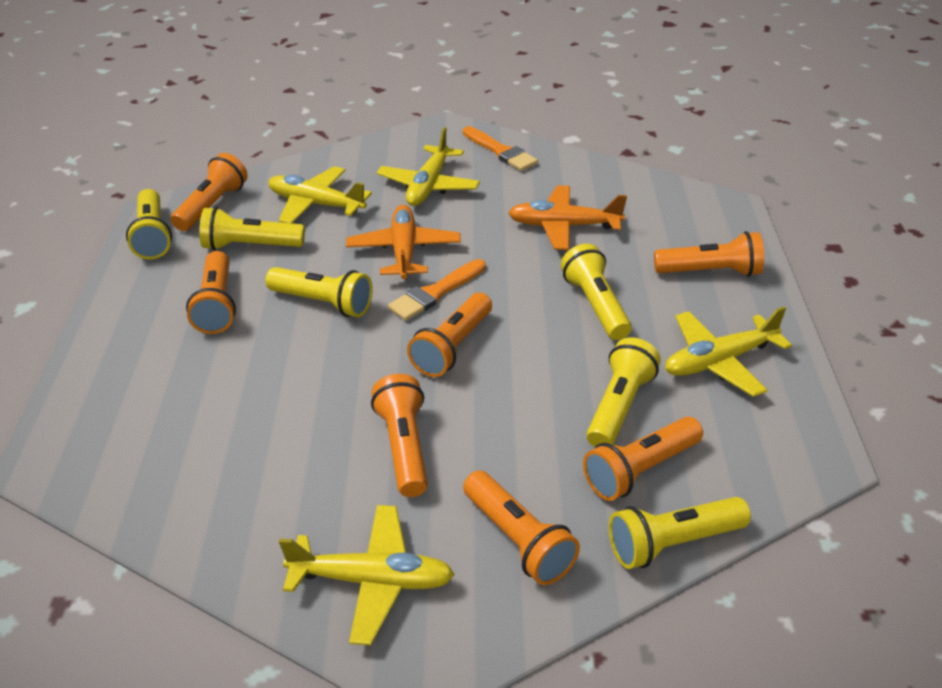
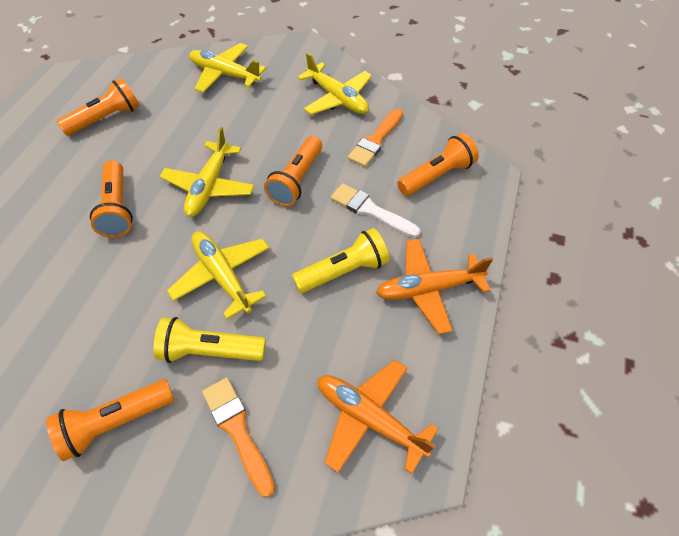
orange flashlight: [171,153,248,231] [186,251,236,334] [371,374,428,497] [407,293,492,377] [463,471,580,585] [583,417,703,501] [654,231,764,277] = 7 -> [46,379,175,461] [56,78,140,136] [90,160,133,238] [264,136,322,207] [397,133,479,196] = 5
white brush: none = 0 -> [331,183,421,238] = 1
yellow flashlight: [126,189,172,259] [199,207,305,250] [265,267,373,317] [561,244,632,340] [586,337,661,447] [609,497,751,569] = 6 -> [154,317,266,363] [292,228,389,293] = 2

